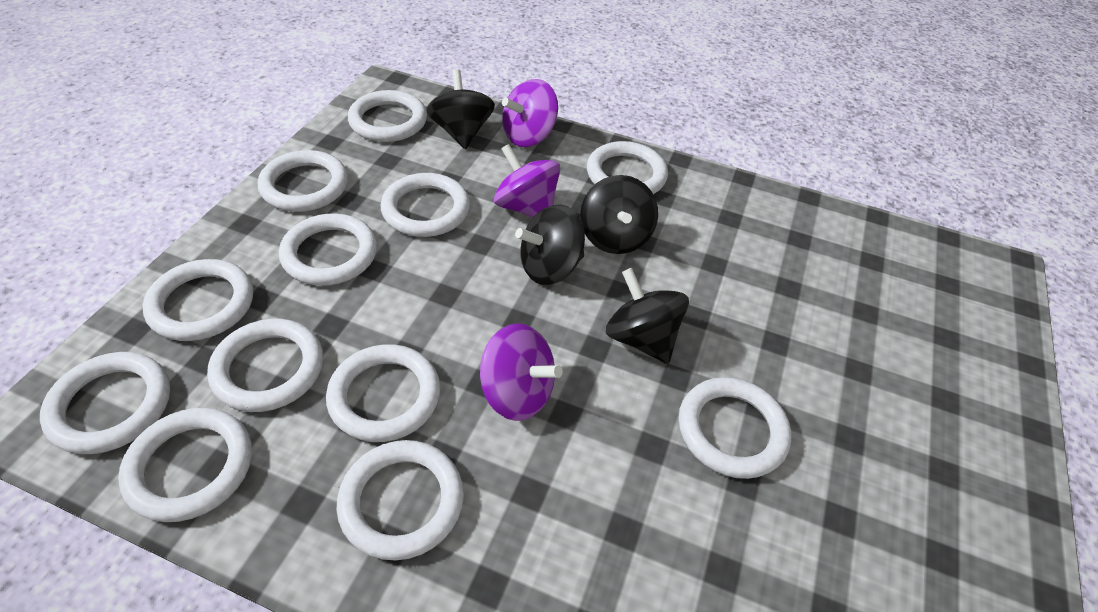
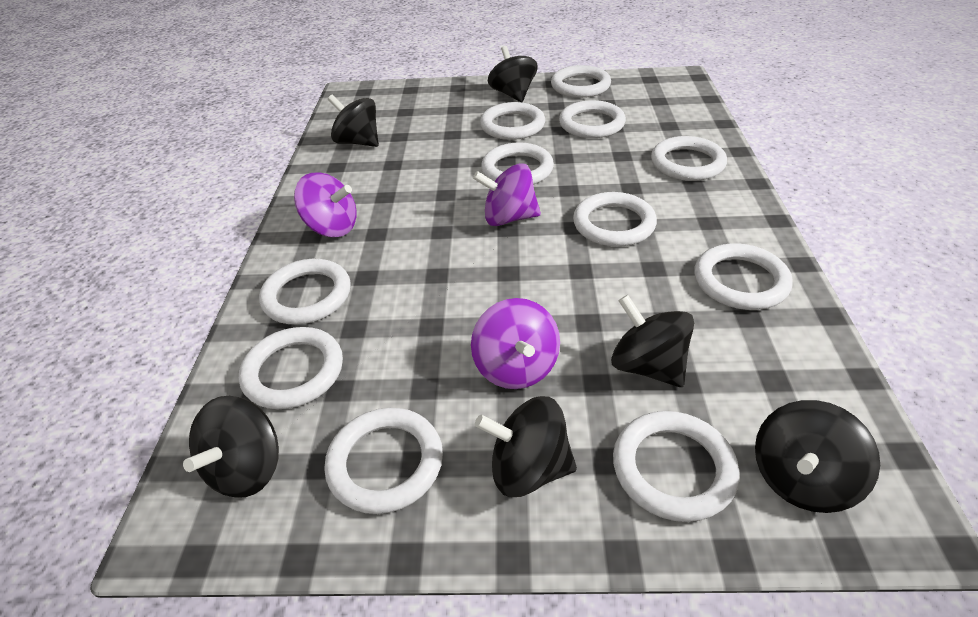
black spinning top: [426,69,495,149] [515,204,585,285] [580,175,658,254] [606,268,689,364] = 4 -> [183,396,279,498] [328,94,379,147] [475,396,577,497] [488,46,538,102] [611,295,694,387] [755,400,880,513] = 6
white ring: [40,352,170,454] [118,407,252,522] [143,259,253,341] [207,319,323,412] [258,150,348,212] [279,213,377,286] [326,344,440,442] [337,440,464,561] [348,90,427,142] [380,173,470,237] [587,141,668,194] [679,377,791,479] = 12 -> [239,327,343,409] [259,259,351,324] [324,408,443,514] [480,102,545,140] [481,142,554,185] [551,65,611,98] [559,100,626,138] [573,192,657,247] [613,411,739,522] [651,136,727,181] [694,243,793,310] = 11

